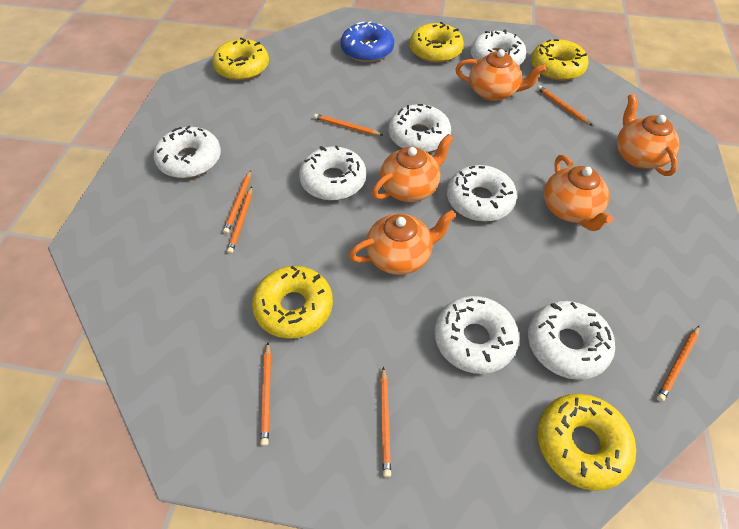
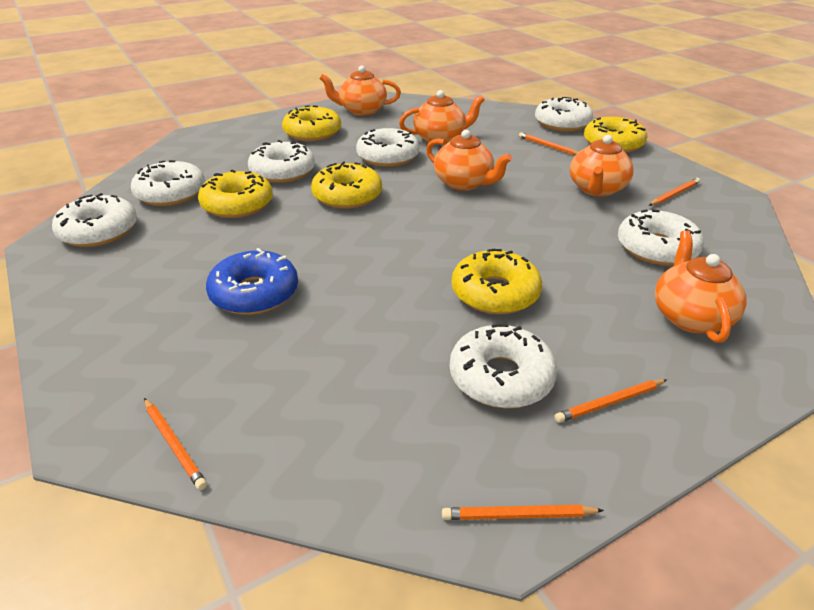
orange pencil: [223,170,251,234] [227,187,252,254] [260,343,271,446] [314,114,382,136] [380,366,391,477] [537,85,592,126] [656,326,699,402] = 7 -> [144,398,207,490] [442,505,604,520] [519,132,578,155] [555,379,667,423] [649,178,700,206] = 5

